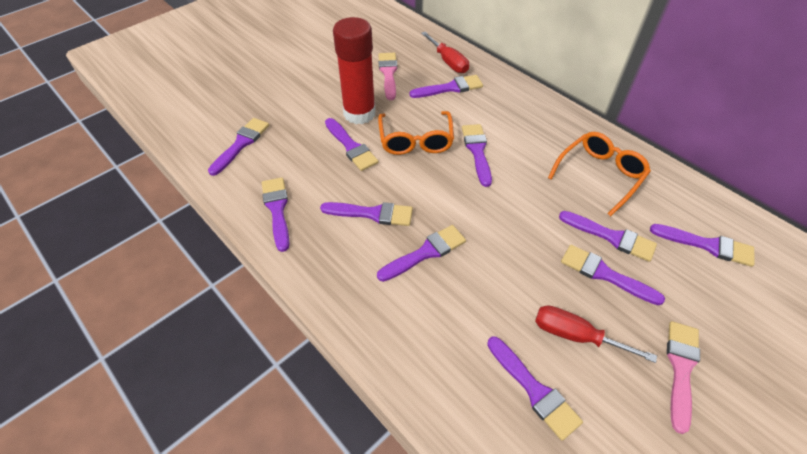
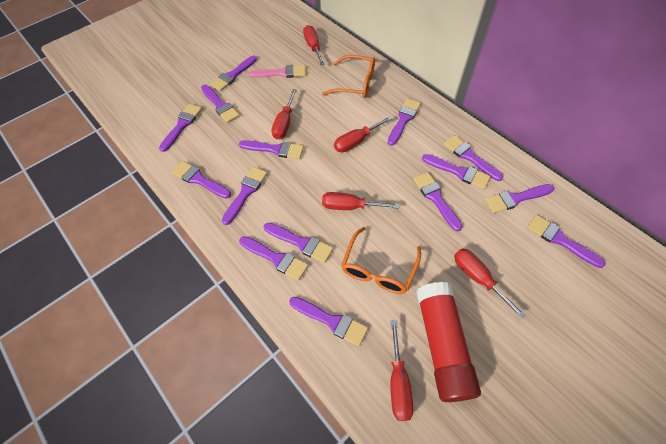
pink brush: [378,53,397,100] [667,321,700,434] = 2 -> [248,65,306,78] = 1
purple brush: [208,118,269,176] [262,177,289,252] [320,202,413,226] [325,118,378,171] [377,225,466,282] [409,75,483,98] [462,124,492,187] [487,336,583,441] [559,211,657,262] [561,245,665,305] [650,224,755,267] = 11 -> [159,104,202,152] [172,161,231,199] [201,85,240,123] [210,56,257,91] [222,167,267,225] [239,140,304,159] [239,236,308,281] [264,223,333,263] [289,297,368,346] [388,99,421,146] [413,172,463,231] [422,154,491,189] [443,135,503,181] [485,184,554,213] [527,215,606,268] = 15
red screwdriver: [421,32,469,73] [535,305,657,363] = 2 -> [271,89,297,140] [303,25,325,65] [322,192,399,210] [334,116,393,152] [390,320,413,421] [454,249,525,319] = 6

